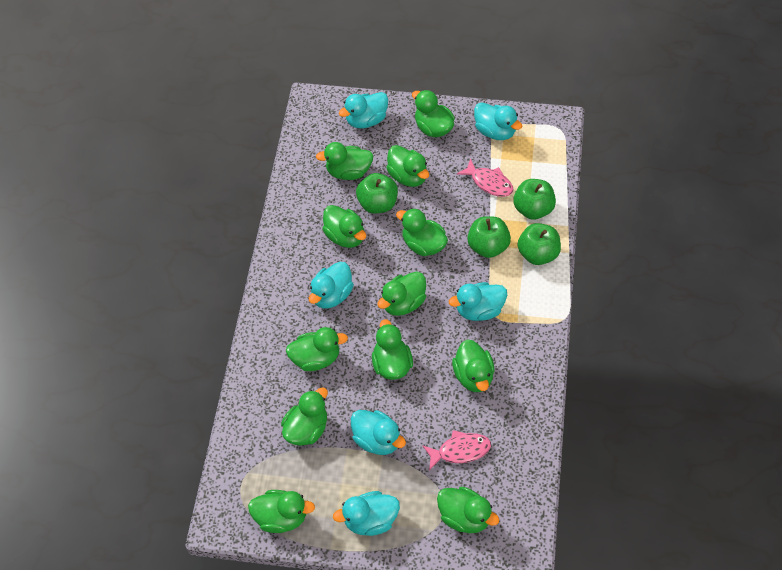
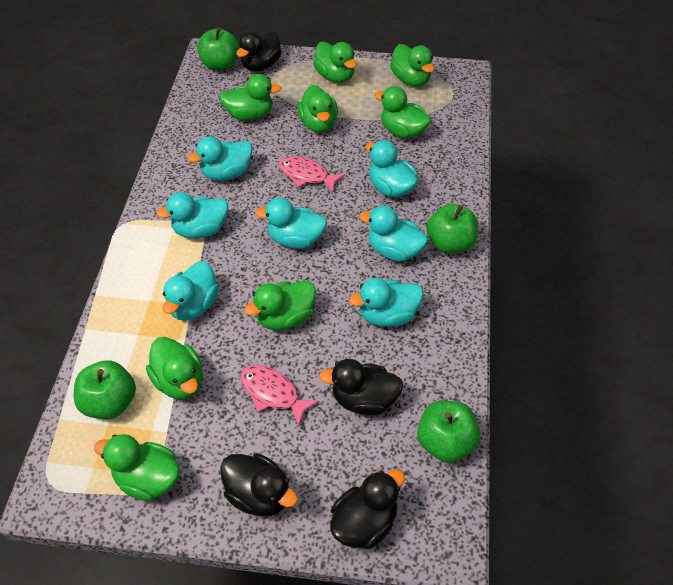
black duck: none = 0 -> [220,453,298,516] [236,31,282,71] [319,359,404,416] [330,470,405,549] = 4
green duck: [248,490,315,533] [281,387,328,446] [286,327,348,371] [316,142,374,180] [322,205,366,248] [372,319,413,380] [377,272,426,316] [386,145,429,187] [396,208,448,256] [412,90,455,137] [437,487,500,533] [452,339,494,392] = 12 -> [94,434,180,501] [146,337,203,399] [219,74,281,120] [244,281,316,330] [297,85,338,133] [313,42,356,83] [374,86,431,139] [390,44,434,86] = 8
turquoise duck: [309,262,354,309] [333,491,400,536] [339,92,388,128] [351,410,406,455] [449,282,507,321] [474,102,522,140] = 6 -> [156,192,228,239] [163,261,219,321] [188,136,253,181] [255,197,327,249] [349,278,423,327] [359,206,428,261] [366,140,418,197] = 7

